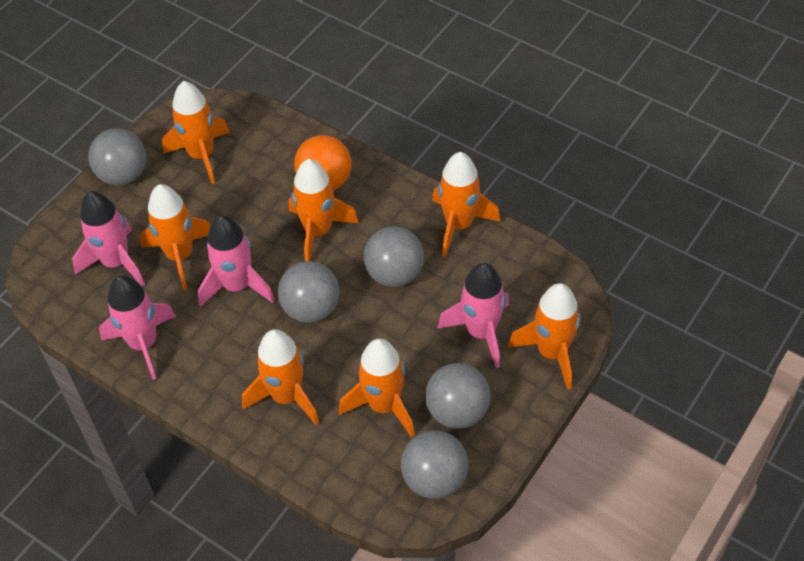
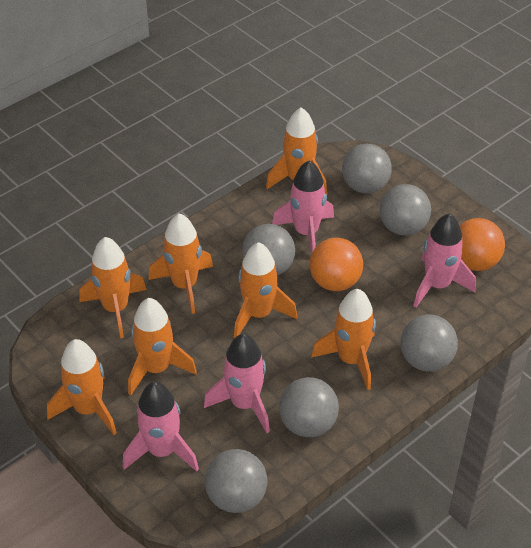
grey ball: [88,128,146,185] [278,261,340,323] [364,226,424,287] [401,431,468,499] [425,363,490,429] = 5 -> [205,449,268,513] [242,224,295,275] [279,377,339,437] [342,144,392,193] [379,184,431,236] [400,315,458,371] = 6
orange ball: [294,135,352,191] = 1 -> [309,238,363,291] [460,218,505,271] = 2

